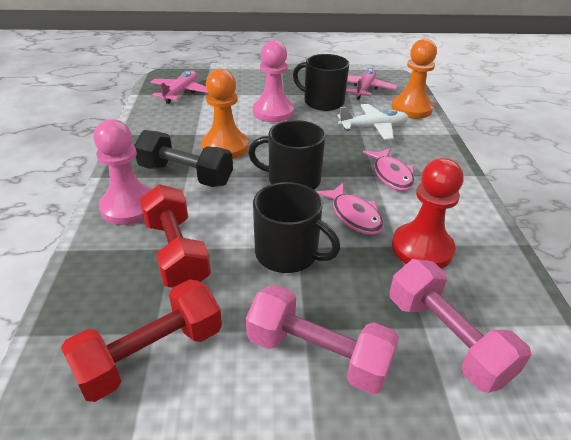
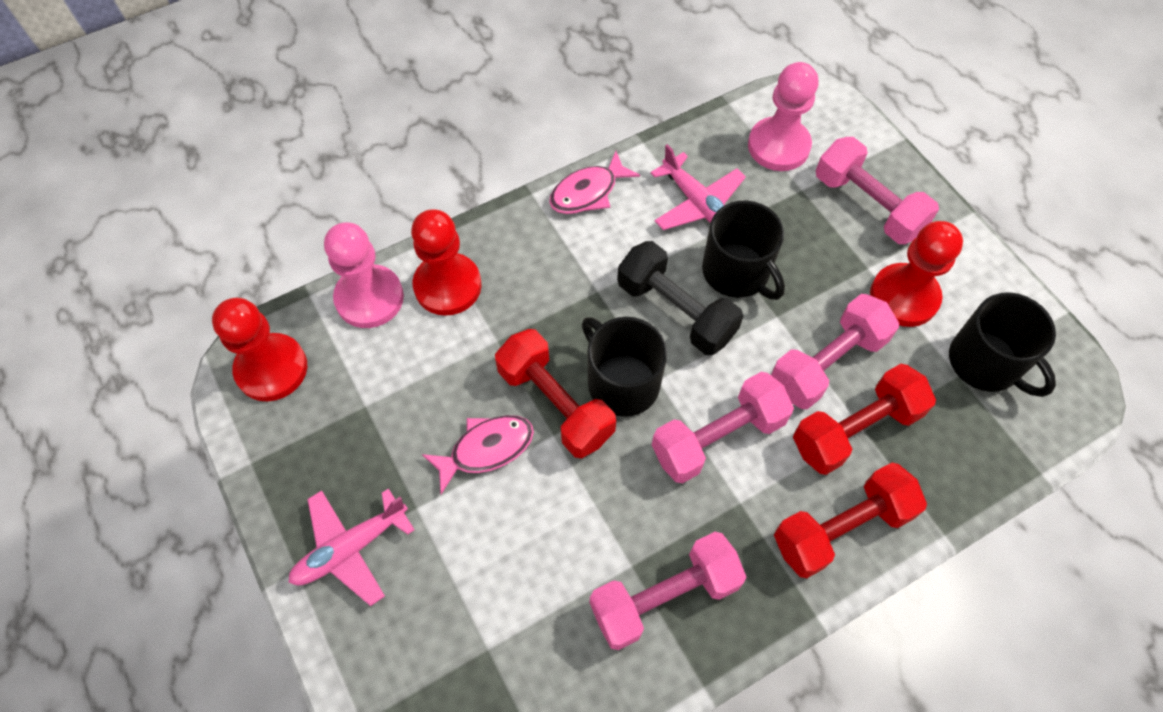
orange pawn: [201,69,249,159] [391,39,437,119] = 2 -> none = 0
pink dumbbell: [246,285,399,395] [390,259,531,393] = 2 -> [590,532,746,650] [652,372,794,483] [771,294,899,409] [816,137,939,244] = 4
red dumbbell: [61,279,222,402] [140,184,211,288] = 2 -> [495,329,616,458] [774,463,927,578] [793,364,936,475] = 3
red pawn: [392,158,463,269] = 1 -> [212,298,307,401] [411,209,482,316] [870,221,963,327] = 3
white plane: [338,104,409,140] = 1 -> none = 0

